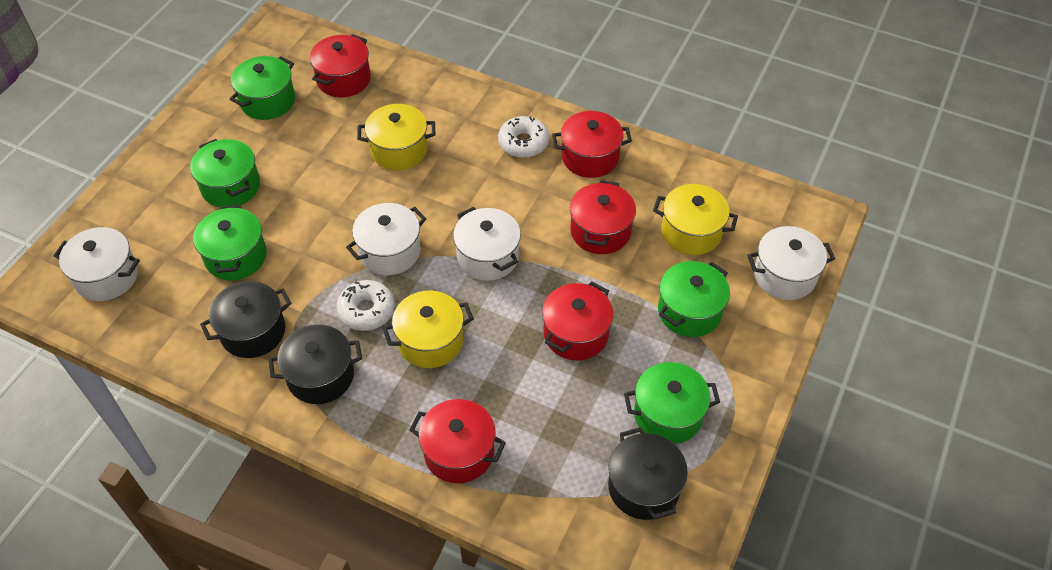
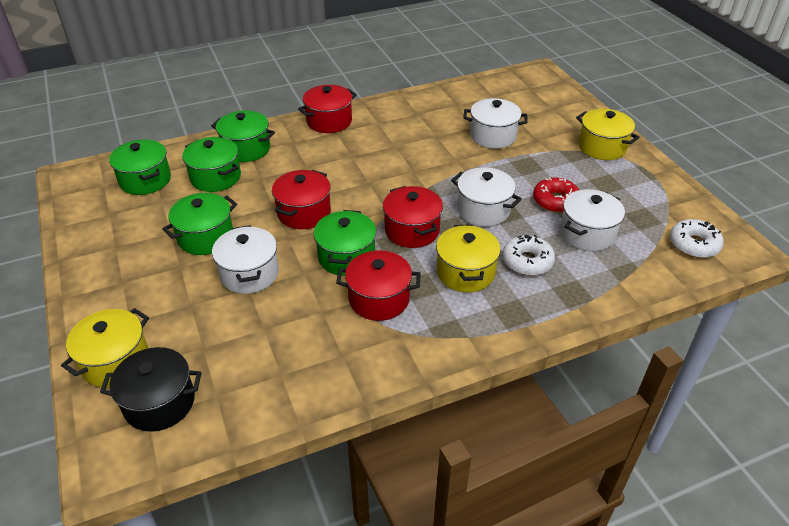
black pot: [200,281,291,358] [268,324,362,404] [608,427,688,520] = 3 -> [100,347,202,432] = 1
red donut: none = 0 -> [533,178,579,213] = 1
red pot: [310,34,371,97] [409,399,506,483] [542,281,613,361] [552,111,632,178] [570,180,636,254] = 5 -> [272,170,331,229] [298,85,357,133] [336,250,421,321] [383,186,443,248] = 4

